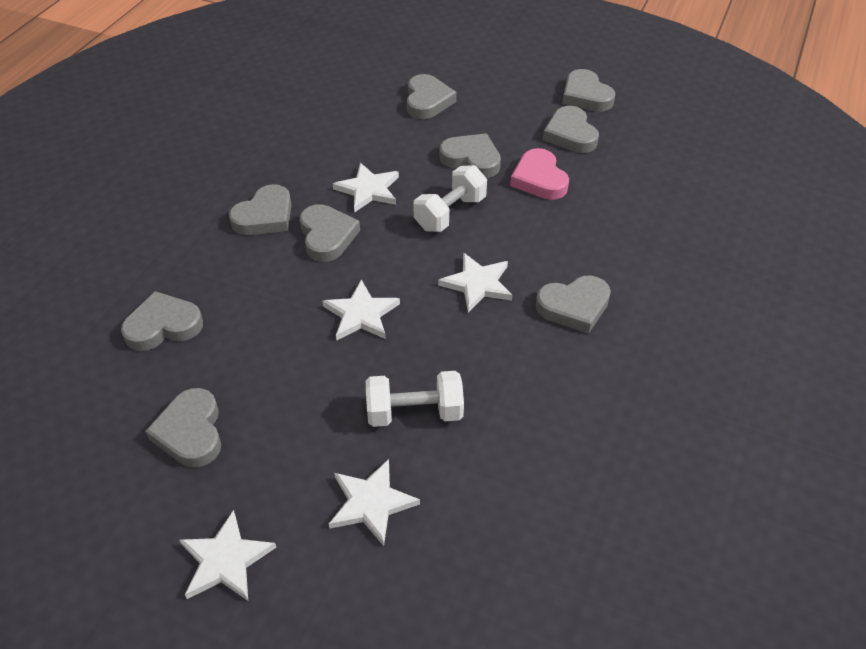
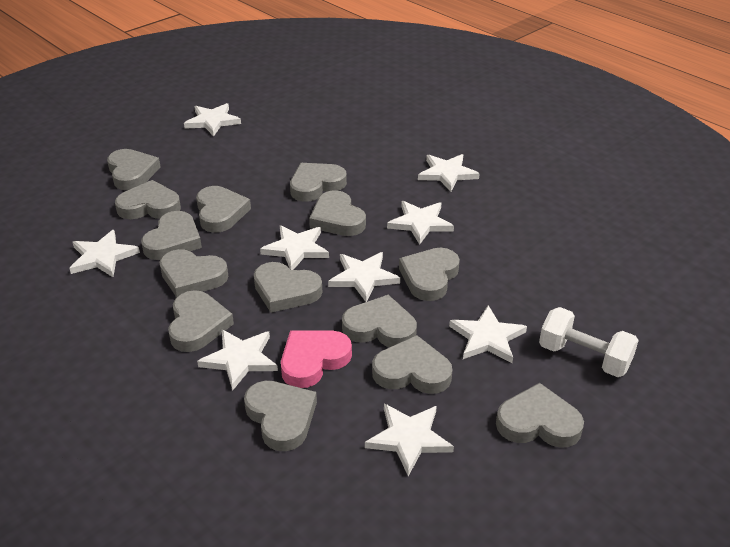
grey heart: [121,291,203,351] [145,388,221,467] [229,184,292,235] [300,204,360,262] [407,74,457,119] [440,133,501,178] [536,275,611,334] [543,106,599,153] [562,69,615,112] = 9 -> [107,149,160,190] [115,180,181,219] [141,211,202,260] [160,249,229,297] [168,290,234,352] [196,186,251,233] [244,381,317,451] [254,262,322,313] [290,163,347,202] [309,190,366,236] [342,295,417,347] [372,335,452,394] [399,248,460,301] [496,383,584,448] = 14
white dumbbell: [366,371,464,427] [413,165,487,232] = 2 -> [539,307,639,377] = 1
white star: [179,510,276,601] [322,280,400,341] [329,459,420,546] [333,163,399,213] [438,253,512,312] = 5 -> [69,230,140,277] [184,103,241,136] [197,329,278,391] [260,225,329,270] [328,252,400,302] [365,404,454,476] [387,201,454,245] [418,154,480,192] [449,305,527,363] = 9

